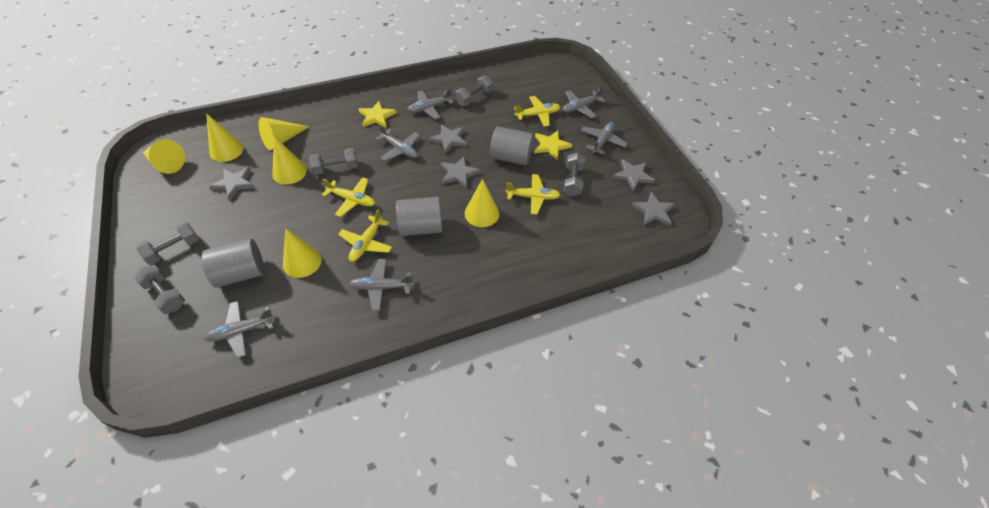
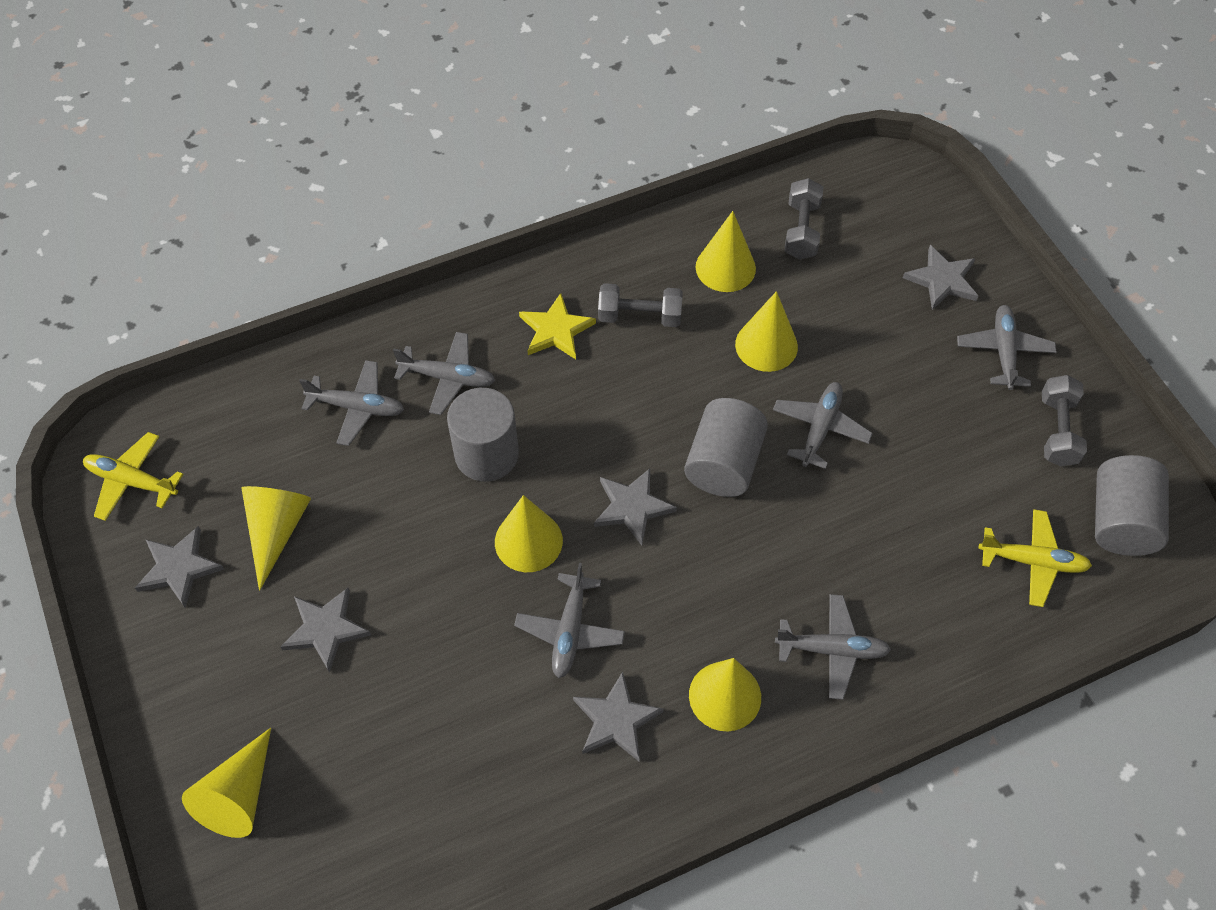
grey dumbbell: [134,265,185,314] [136,222,199,265] [309,148,358,175] [455,76,493,106] [563,153,586,197] = 5 -> [598,283,683,327] [784,178,823,260] [1042,375,1087,467] = 3
yellow plane: [322,177,375,217] [338,209,392,262] [506,174,560,215] [514,96,560,127] = 4 -> [83,432,183,521] [978,509,1092,607] = 2
yellow star: [358,101,397,128] [534,130,572,160] = 2 -> [519,293,596,359] = 1

